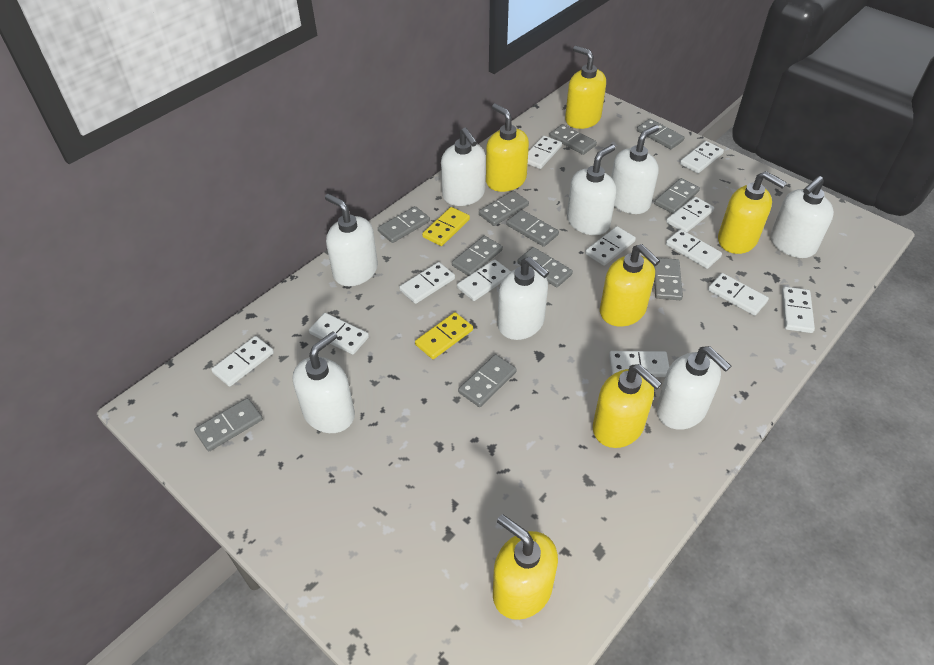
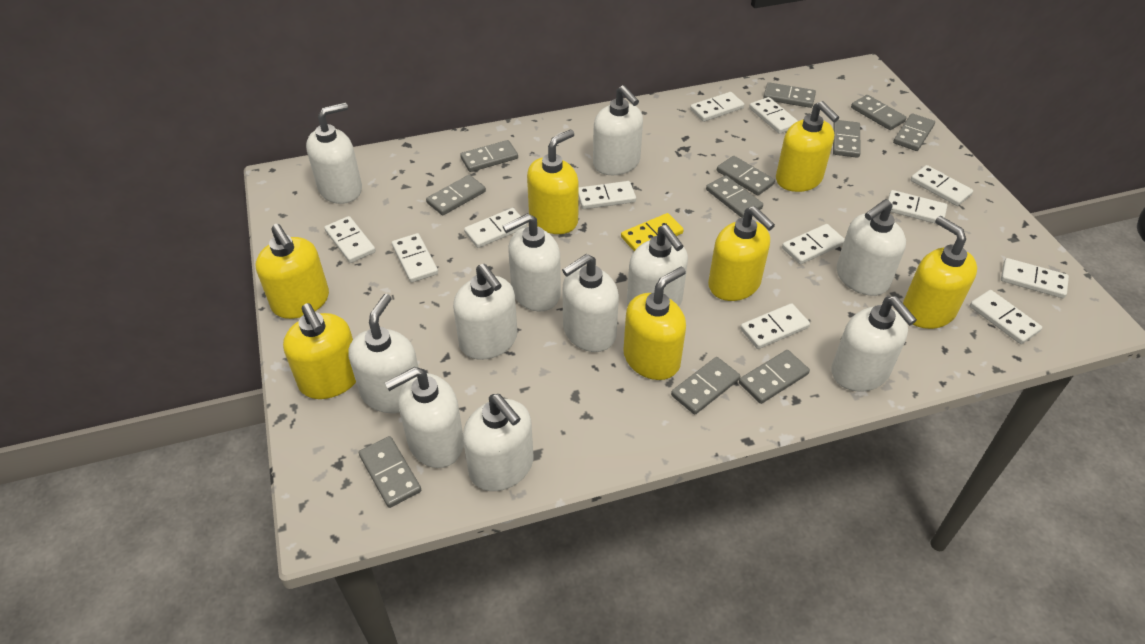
white soap dispenser: [293,331,355,433] [325,194,378,286] [441,127,486,206] [498,257,549,340] [567,145,616,235] [611,125,659,214] [656,346,731,430] [770,176,834,258] = 8 -> [306,103,362,204] [348,294,419,413] [385,367,464,468] [453,264,518,360] [463,394,533,491] [503,213,561,312] [562,254,619,352] [593,85,643,175] [627,225,688,306] [832,296,917,392] [836,199,906,296] = 11
yellow domino: [415,312,473,359] [422,207,470,246] = 2 -> [621,213,684,251] = 1
yellow soap dispenser: [486,103,529,192] [493,514,558,620] [565,46,606,129] [593,364,662,448] [600,244,660,326] [718,171,787,254] = 6 -> [256,224,329,319] [283,303,356,399] [527,129,579,234] [623,267,686,380] [708,206,775,301] [776,101,839,192] [903,216,977,329] = 7

